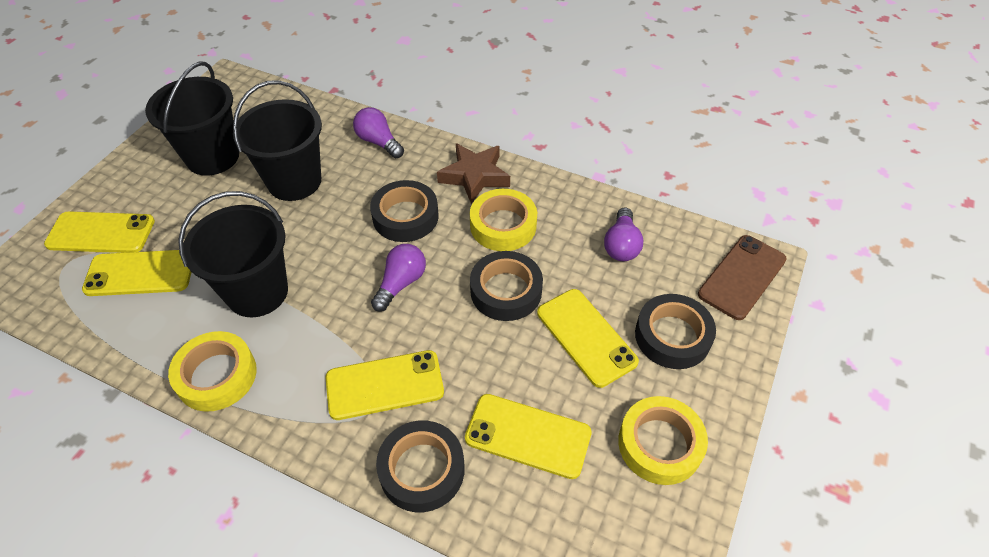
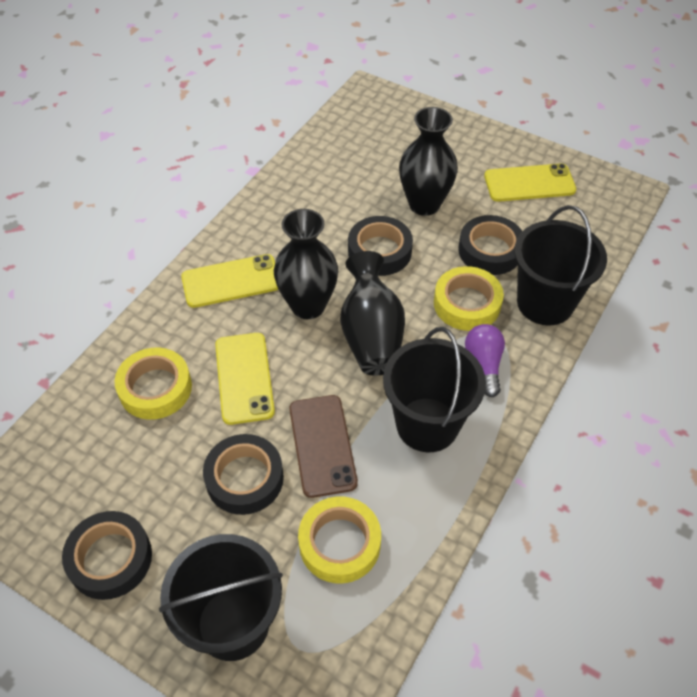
black vase: none = 0 -> [274,209,338,319] [340,251,405,376] [399,107,458,216] = 3
brown star: [437,143,510,204] = 1 -> none = 0
purple light bulb: [353,107,404,158] [371,244,426,312] [604,208,643,261] = 3 -> [465,324,505,397] = 1
yellow phone: [44,211,155,253] [82,250,191,296] [325,350,444,420] [465,394,592,479] [537,289,639,388] = 5 -> [181,254,278,308] [215,333,275,425] [484,163,576,202] = 3

